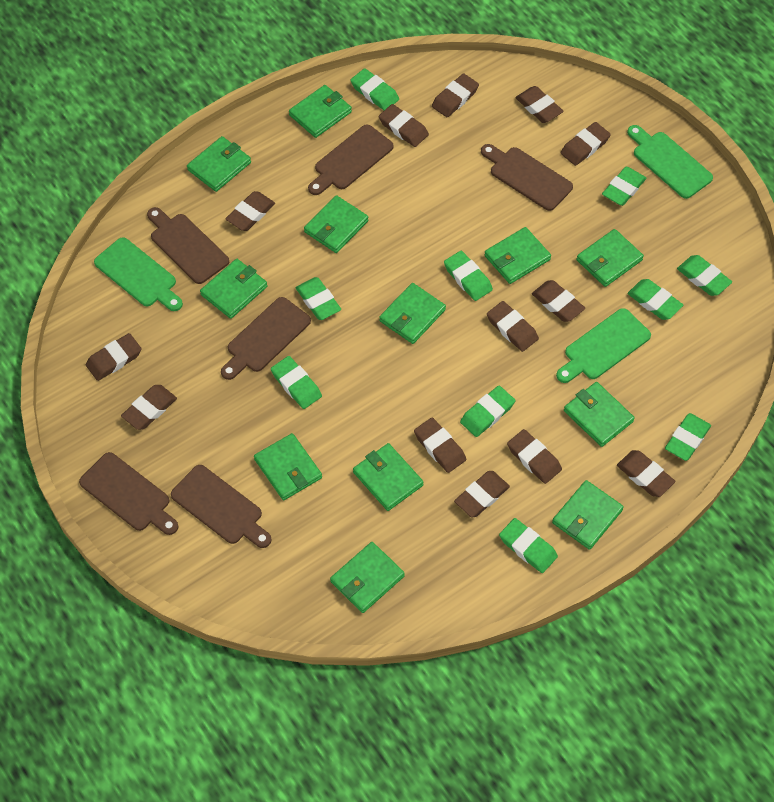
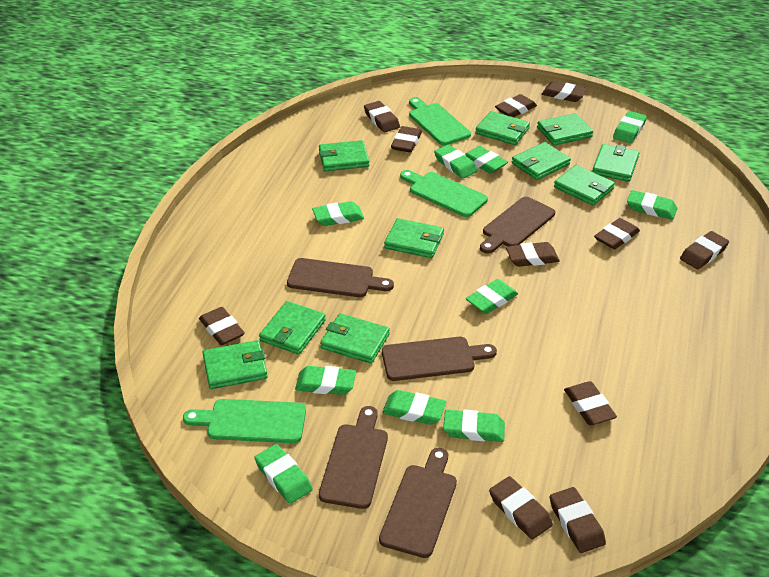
brown cutting board: [79,452,179,535] [147,207,229,284] [171,465,272,548] [221,297,311,380] [308,125,394,195] [481,144,573,211] = 6 -> [287,258,394,297] [319,406,388,509] [379,448,457,558] [382,337,497,381] [480,197,555,254] = 5
brown eraser: [86,333,142,381] [121,385,177,430] [225,191,275,231] [379,104,429,147] [414,418,466,473] [432,73,479,117] [454,471,510,517] [487,301,539,352] [507,429,562,484] [515,86,564,123] [532,280,585,322] [560,122,611,166] [617,450,675,497] = 13 -> [199,307,245,345] [364,101,400,132] [391,126,422,153] [489,476,553,540] [495,94,537,117] [506,242,560,267] [542,81,587,102] [550,487,606,553] [564,381,617,425] [594,218,640,249] [680,231,729,269] = 11
green wallet: [187,136,251,192] [200,259,267,319] [254,433,322,500] [289,85,352,138] [304,195,368,253] [330,542,405,613] [353,443,424,511] [379,283,446,344] [484,227,551,284] [552,480,624,550] [564,382,635,447] [576,229,644,287] = 12 -> [202,340,268,389] [259,301,326,355] [319,140,369,171] [320,313,390,364] [384,218,444,258] [475,111,530,145] [512,142,571,180] [537,113,593,146] [554,165,615,206] [592,144,639,182] = 10

